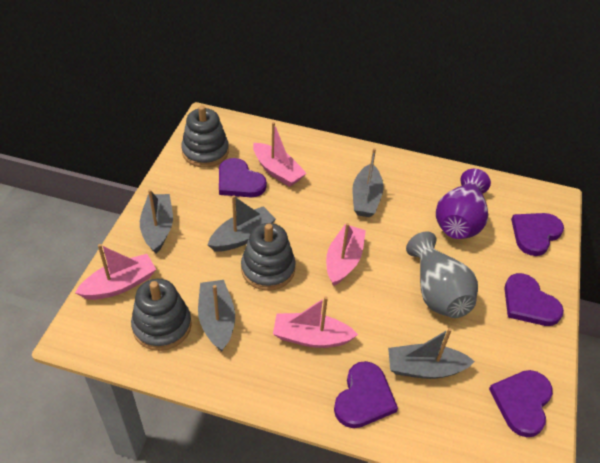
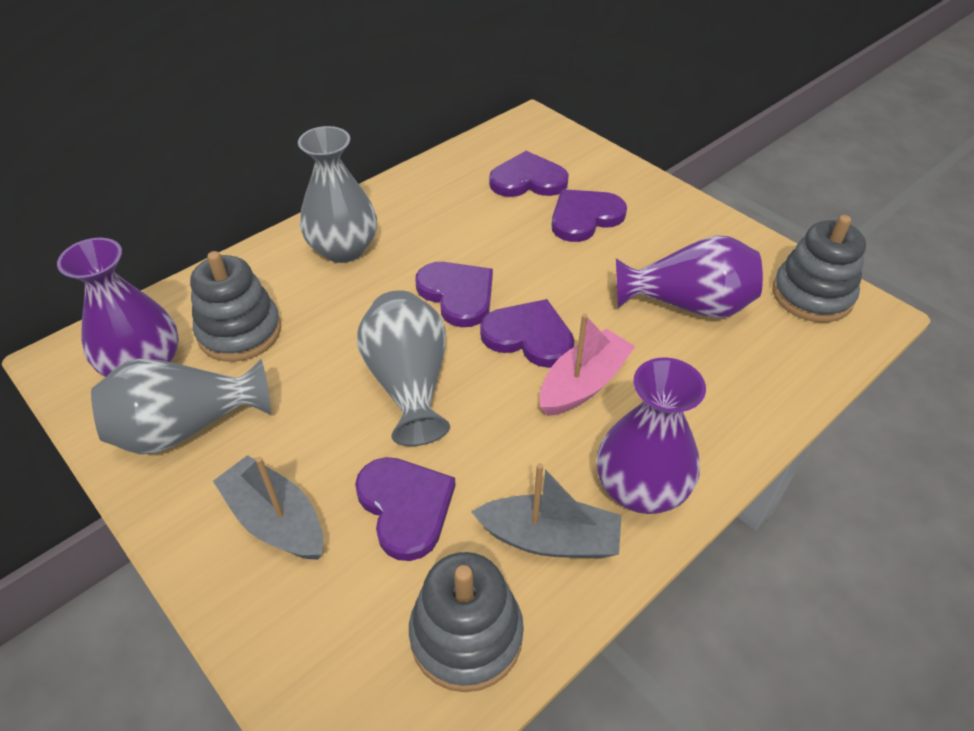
grey boat: [140,189,173,253] [198,280,235,351] [208,195,276,252] [352,148,384,217] [388,328,475,379] = 5 -> [213,455,323,560] [472,463,622,559] = 2
grey vase: [406,231,478,318] = 1 -> [91,359,271,454] [298,126,377,263] [357,290,450,446] = 3
pink boat: [75,244,156,300] [253,122,307,187] [273,296,358,348] [326,223,366,286] = 4 -> [540,314,635,416] = 1
purple vase: [436,169,491,239] = 1 -> [57,238,179,377] [597,357,706,514] [616,235,763,318] = 3

